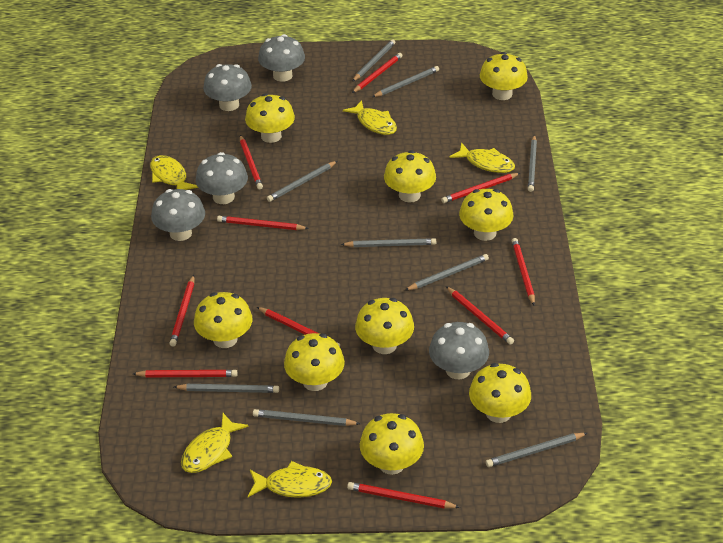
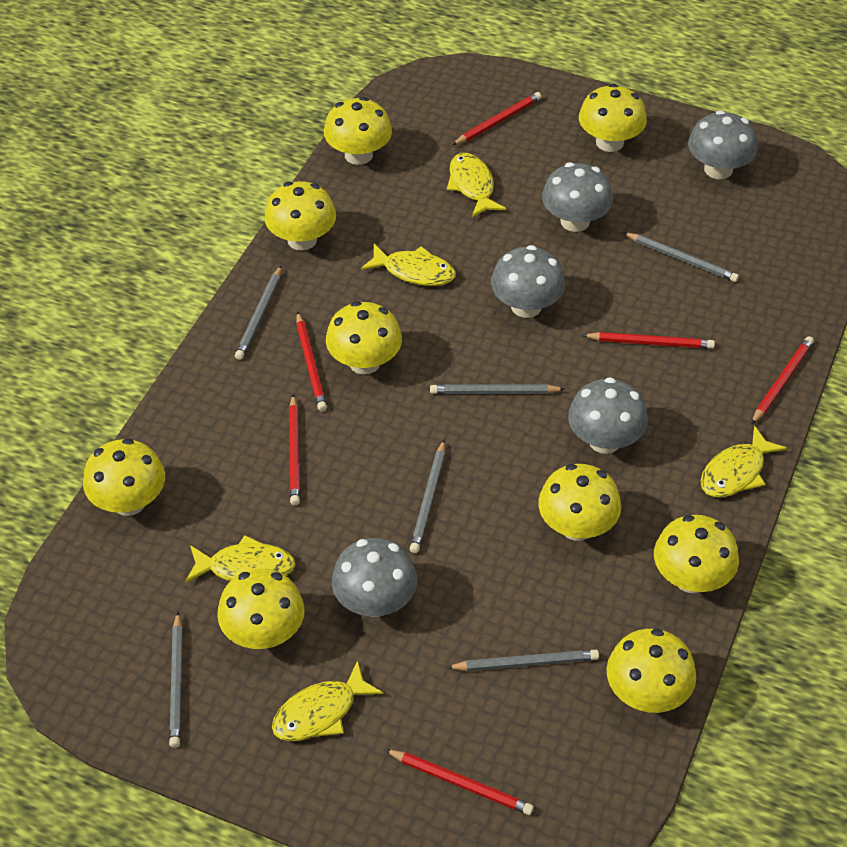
grey pencil: [174,384,279,393] [253,409,360,426] [267,161,337,202] [341,238,436,247] [352,39,395,82] [372,66,439,97] [405,254,489,290] [486,433,587,467] [528,135,537,192] = 9 -> [169,612,183,748] [235,266,282,360] [410,440,445,553] [430,384,565,394] [446,650,599,671] [623,232,739,282] = 6
red pencil: [133,370,238,377] [169,275,194,346] [217,216,309,230] [240,135,263,189] [257,307,340,347] [347,482,460,508] [352,53,403,93] [441,173,520,203] [446,286,514,345] [512,238,535,305] = 10 -> [289,394,300,505] [296,312,327,411] [384,749,534,815] [452,92,541,145] [582,332,715,349] [751,336,814,425] = 6

